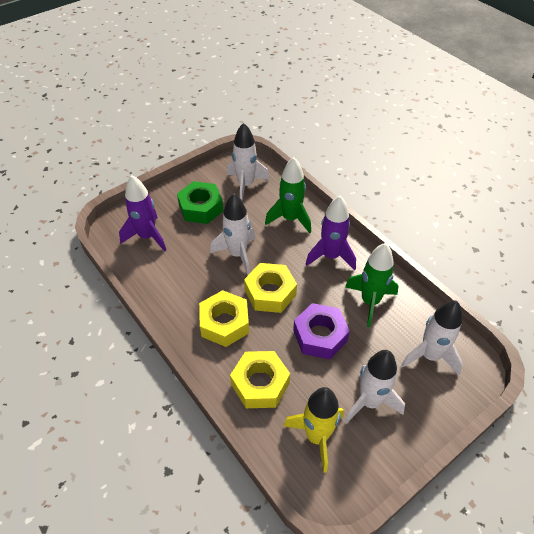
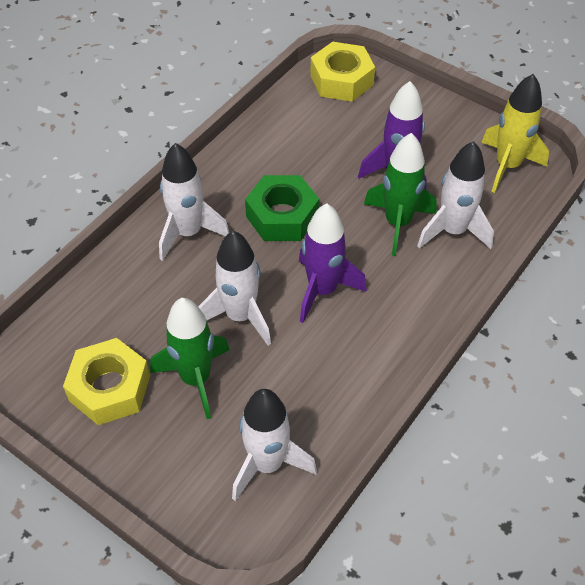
purple nut: [293,303,350,359] = 1 -> none = 0
yellow nut: [199,290,249,347] [230,351,290,408] [244,263,297,313] = 3 -> [63,338,150,425] [310,42,375,102] = 2

